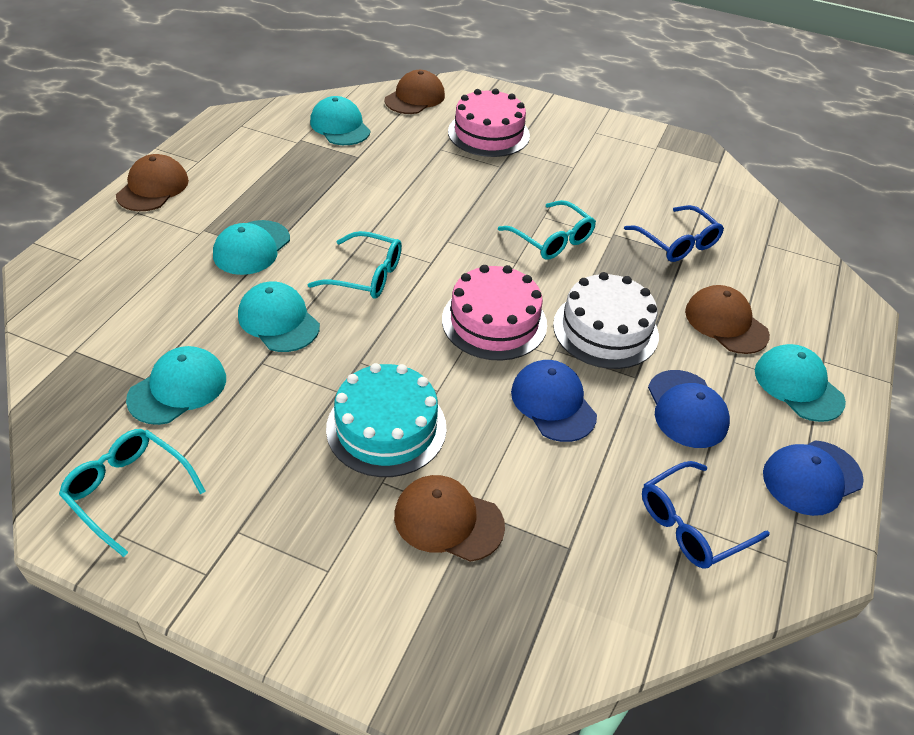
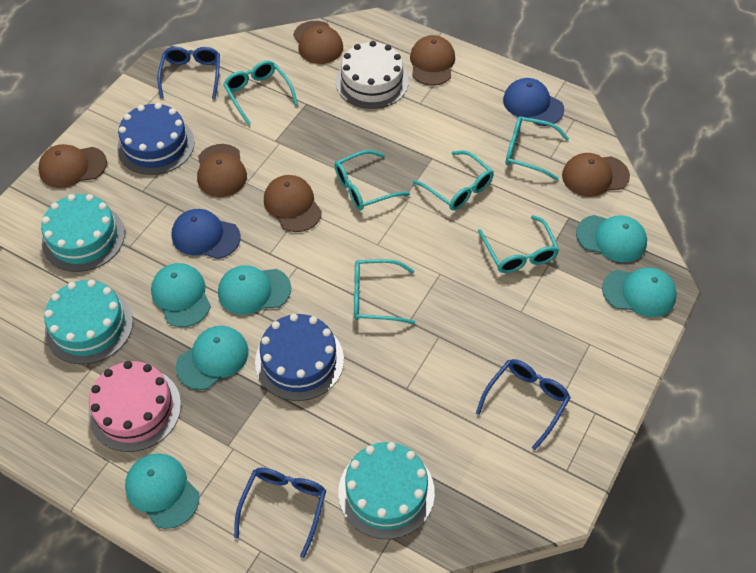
blue cake: none = 0 -> [117,103,195,175] [255,314,344,401] = 2
blue cap: [511,360,597,442] [648,370,730,448] [763,440,864,516] = 3 -> [171,209,241,259] [503,78,564,126] = 2
blue glasses: [624,205,724,262] [642,461,770,569] = 2 -> [157,47,220,99] [234,468,326,558] [476,359,571,450] = 3
brown cap: [116,154,189,211] [385,70,445,114] [394,475,505,562] [685,285,770,354] = 4 -> [38,144,107,188] [197,144,247,197] [264,175,322,232] [293,21,343,64] [410,35,455,86] [562,153,630,197] = 6
pink cake: [442,265,547,361] [448,88,530,157] = 2 -> [88,361,181,452] = 1
turquoise cake: [326,363,446,477] = 1 -> [41,194,125,272] [44,280,133,364] [338,442,435,539] = 3
turquoise cap: [126,346,226,425] [213,220,290,275] [238,282,320,352] [310,96,370,145] [755,344,846,422] = 5 -> [125,453,199,529] [151,263,211,327] [176,326,249,390] [218,265,291,315] [576,215,647,263] [602,268,677,317] = 6
turquoise glasses: [59,429,206,557] [308,231,402,298] [498,200,596,260] = 3 -> [223,60,298,125] [334,150,410,211] [354,259,415,324] [413,151,494,210] [478,215,559,273] [506,116,569,181] = 6

